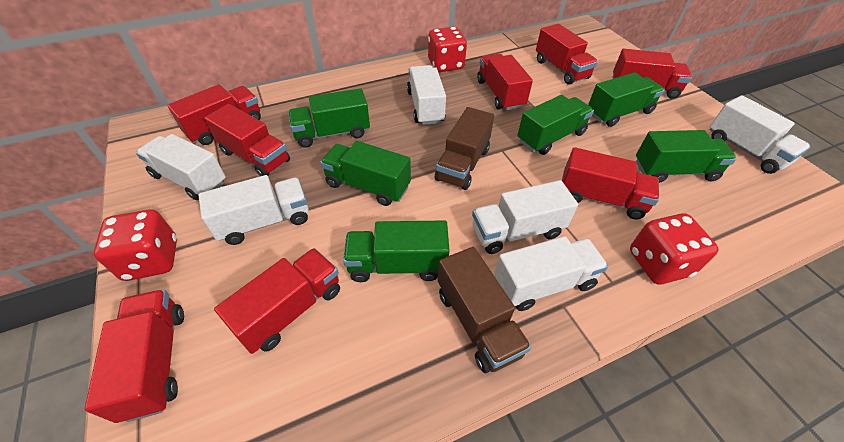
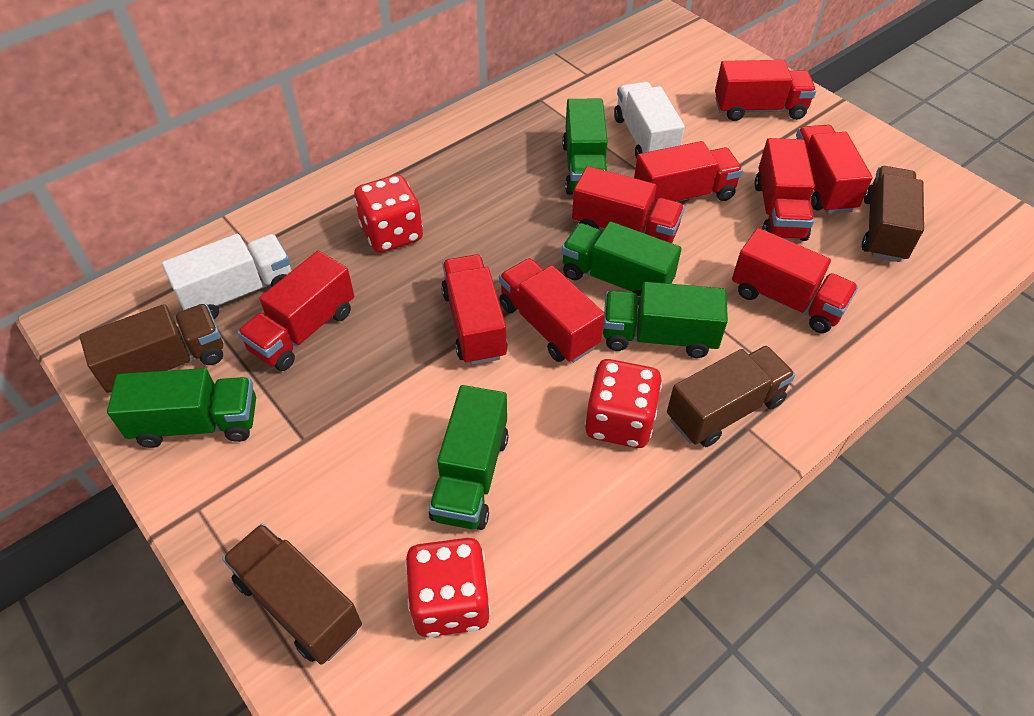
brown truck: [435,107,494,190] [438,247,531,373] = 2 -> [79,304,223,393] [222,523,362,665] [667,346,796,447] [862,166,924,262] = 4
green truck: [288,88,370,148] [320,141,411,206] [343,220,450,282] [517,95,594,155] [588,72,665,127] [636,130,736,183] = 6 -> [107,368,256,448] [429,385,509,530] [561,221,681,306] [562,99,608,195] [603,282,728,358] = 5
red truck: [85,289,184,423] [167,84,261,145] [204,104,290,176] [214,248,340,354] [477,54,533,110] [536,24,598,85] [562,147,659,220] [612,49,692,99] = 8 -> [237,251,354,371] [441,254,508,365] [499,258,605,363] [572,166,685,243] [634,141,743,206] [715,60,816,121] [732,228,858,333] [755,138,815,241] [796,125,873,214] = 9
white truck: [136,134,226,200] [198,175,309,245] [407,65,446,125] [472,180,578,254] [494,236,608,311] [710,95,810,174] = 6 -> [162,234,291,319] [614,82,685,159] = 2

